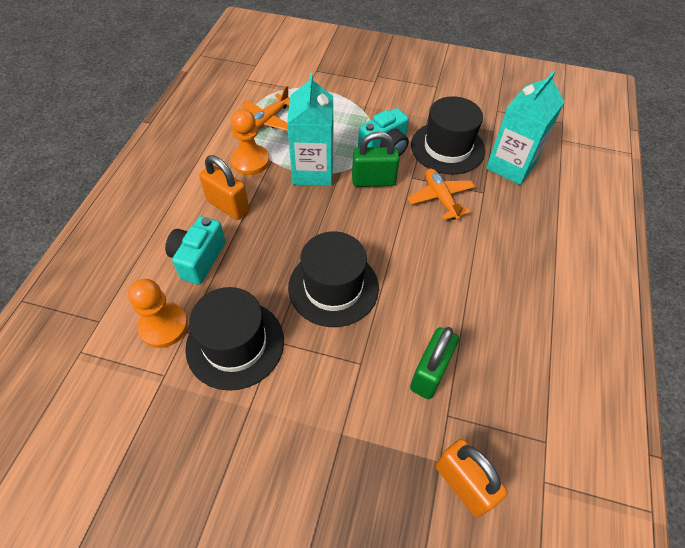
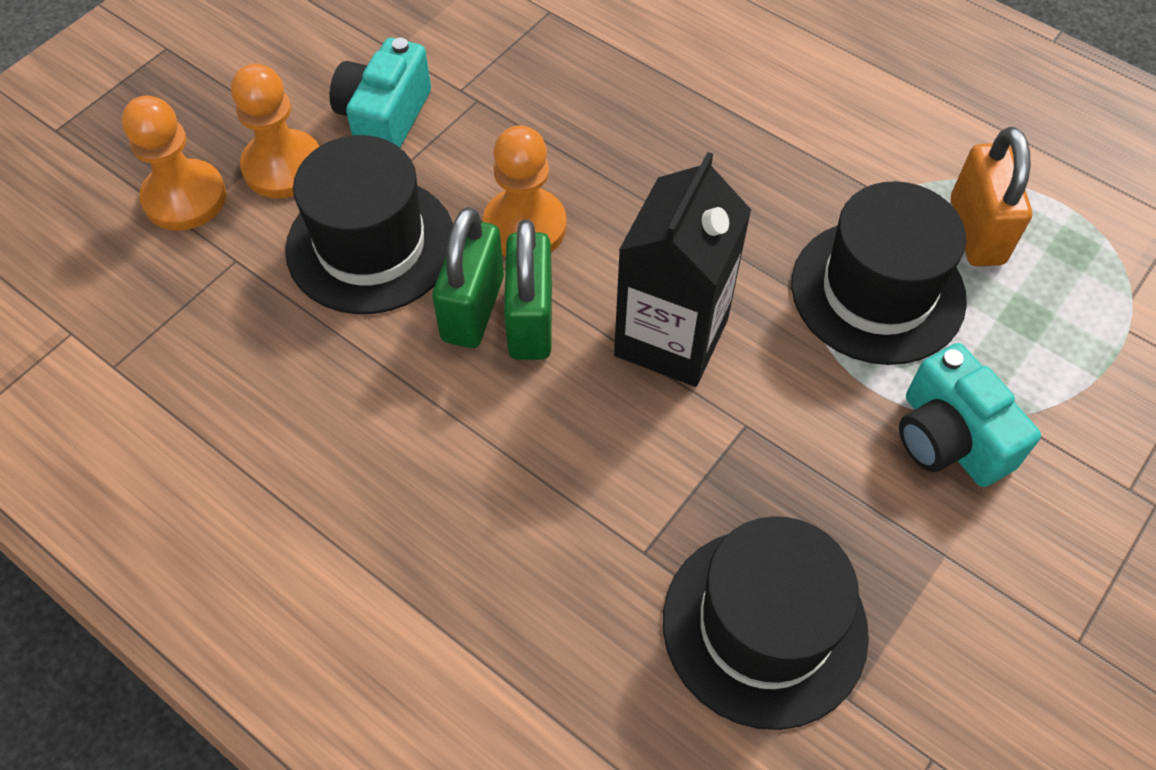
black carton: none = 0 -> [614,152,751,387] = 1
orange padlock: [199,155,249,220] [436,439,507,517] = 2 -> [951,127,1032,266] = 1
orange pawn: [128,279,188,348] [231,109,270,175] = 2 -> [122,96,226,231] [231,64,319,198] [483,125,567,257] = 3
orange plane: [241,86,290,131] [408,169,475,220] = 2 -> none = 0
turquoise carton: [287,73,333,186] [486,71,564,185] = 2 -> none = 0

